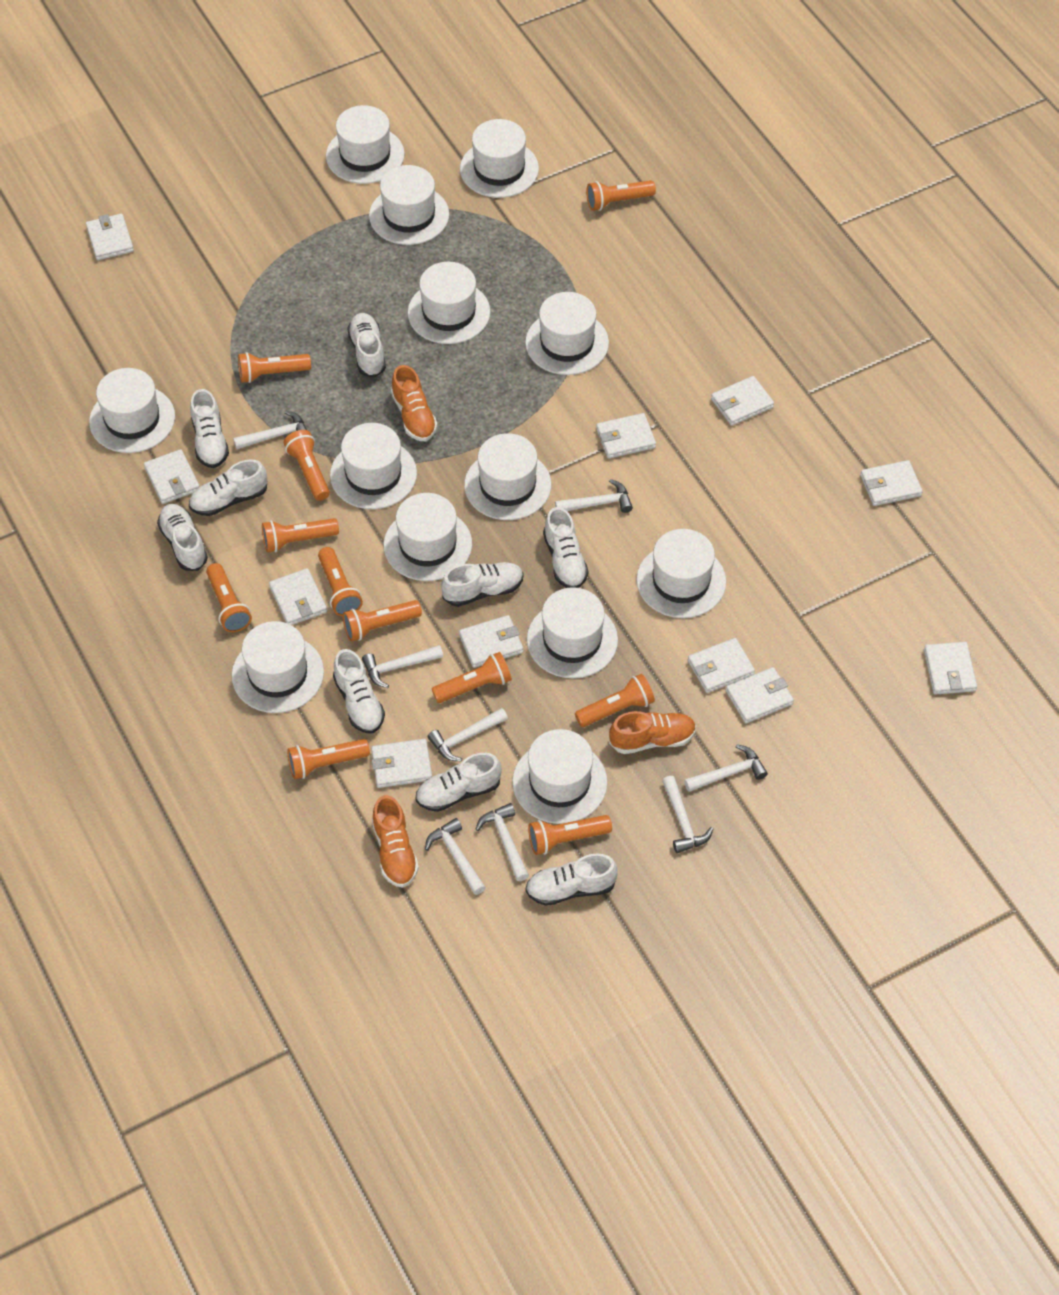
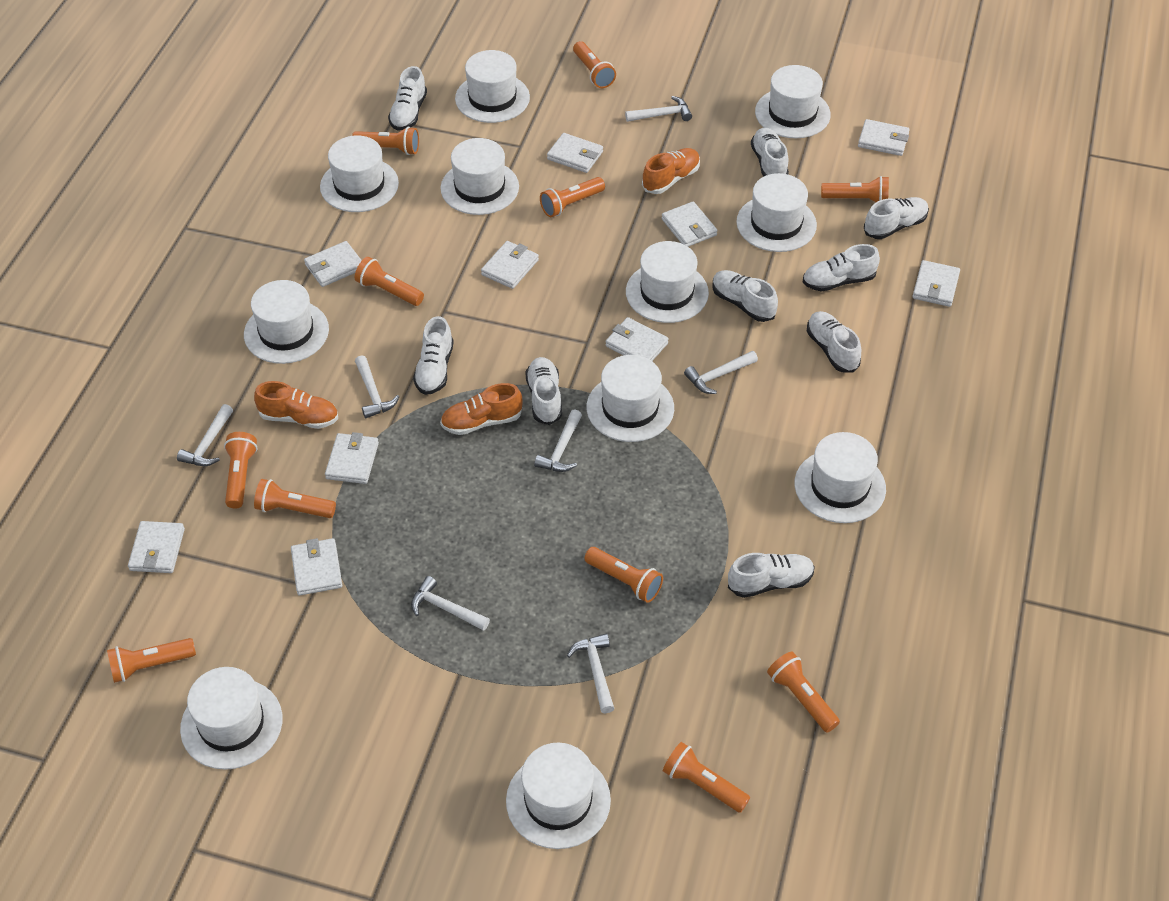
white hammer: [233,411,307,449] [362,645,443,688] [425,818,486,895] [428,708,508,762] [475,803,529,881] [555,479,633,513] [662,776,713,853] [684,744,768,792] = 8 -> [177,404,233,466] [355,355,400,418] [411,576,490,631] [534,409,582,472] [567,634,614,713] [625,96,692,122] [684,351,758,394] = 7
white hat: [89,368,175,453] [232,621,324,713] [326,105,405,184] [330,423,417,509] [369,165,449,245] [384,493,472,581] [408,262,490,344] [460,119,539,198] [464,433,551,520] [512,729,607,824] [525,292,609,375] [527,587,618,678] [636,529,726,618] = 13 -> [180,667,283,770] [244,280,329,364] [320,135,399,212] [440,138,519,215] [455,50,530,123] [506,742,611,849] [587,355,674,442] [626,241,709,323] [736,173,817,252] [755,65,831,138] [795,432,886,523] = 11
white wallet: [86,214,134,260] [144,449,199,504] [269,568,327,625] [371,739,432,788] [459,615,523,668] [596,413,656,459] [688,638,755,693] [711,376,774,426] [726,667,794,723] [860,460,923,506] [924,642,977,695] = 11 -> [128,521,185,573] [291,538,342,595] [304,241,362,287] [325,432,379,484] [481,241,539,289] [547,133,603,173] [605,317,669,361] [662,202,717,247] [858,119,910,156] [912,260,960,307] = 10

